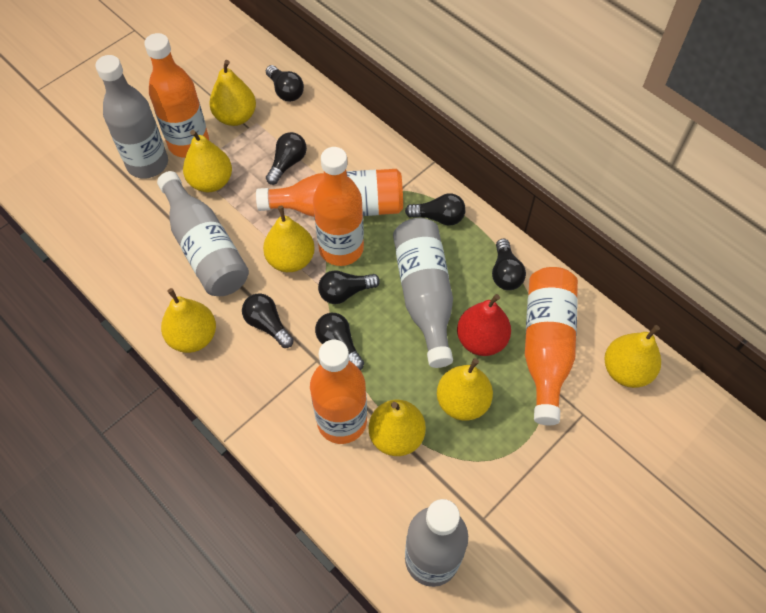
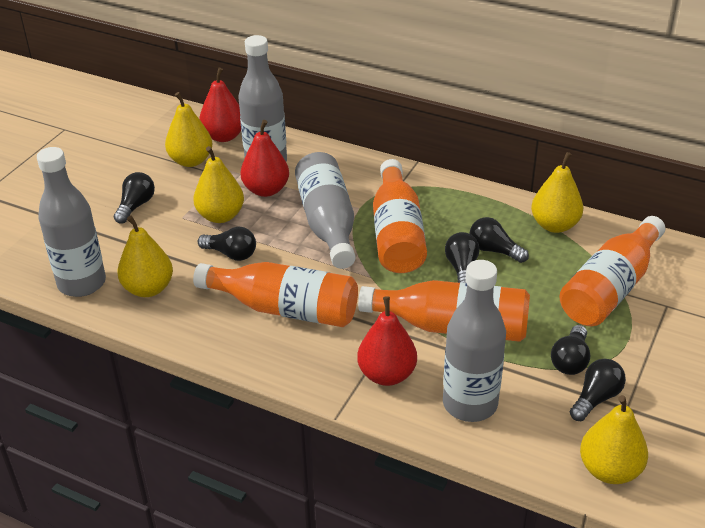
black light bulb: [242,293,294,348] [266,65,304,102] [266,132,307,185] [315,313,364,370] [318,270,380,304] [405,193,466,226] [492,239,526,290] = 7 -> [114,172,155,224] [198,227,256,261] [445,232,480,283] [469,217,529,263] [551,325,590,375] [570,359,626,421] = 6
orange bottle: [144,33,209,158] [256,169,403,217] [310,340,367,444] [313,147,364,266] [525,267,578,425] = 5 -> [193,262,358,327] [358,280,530,342] [373,159,427,273] [559,216,665,326] = 4
red pear: [457,294,511,356] = 1 -> [199,68,241,142] [240,120,289,197] [357,296,417,386] = 3
yellow pear: [161,288,216,353] [183,130,232,192] [209,60,256,126] [263,206,315,272] [369,400,426,456] [437,358,493,421] [604,325,661,388] = 7 -> [117,215,173,297] [165,92,212,167] [193,146,244,223] [531,152,583,233] [580,395,648,484] = 5

